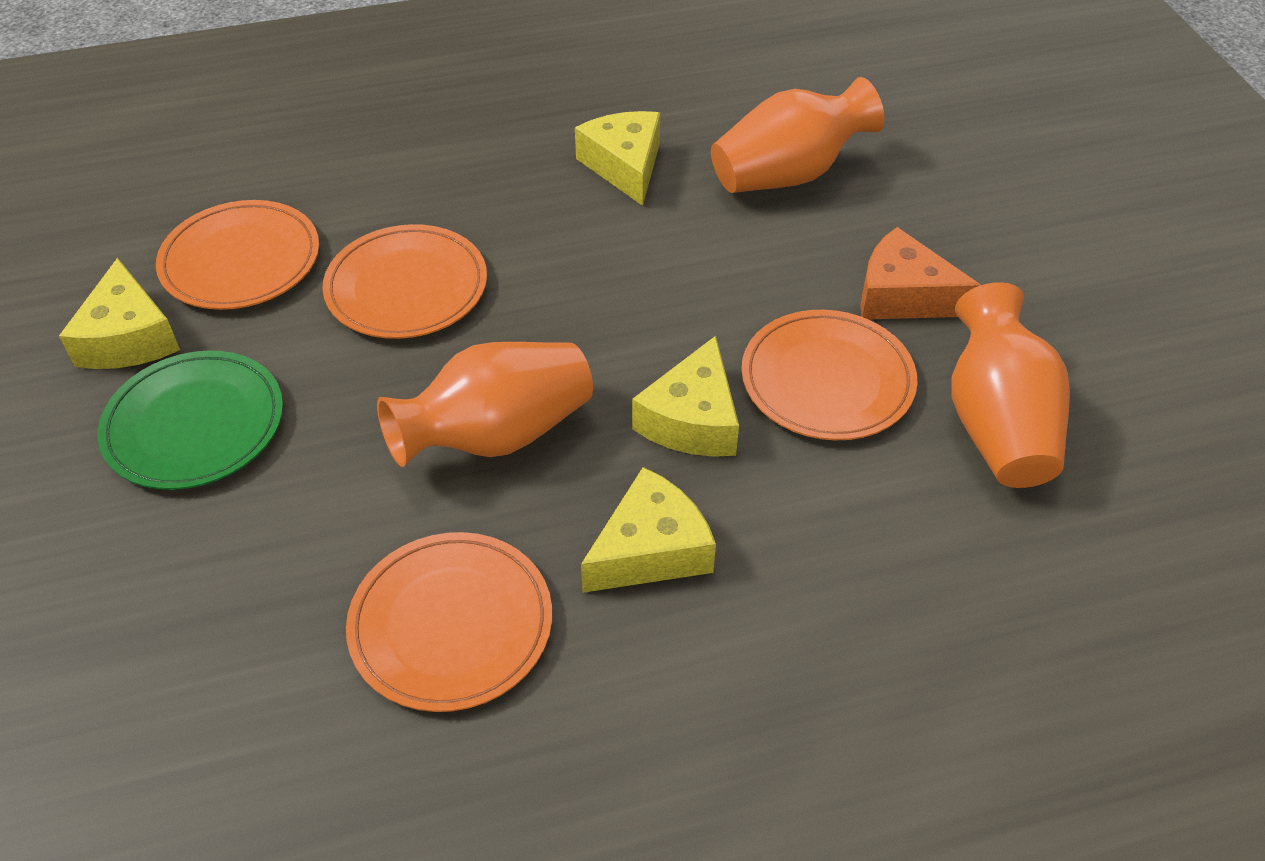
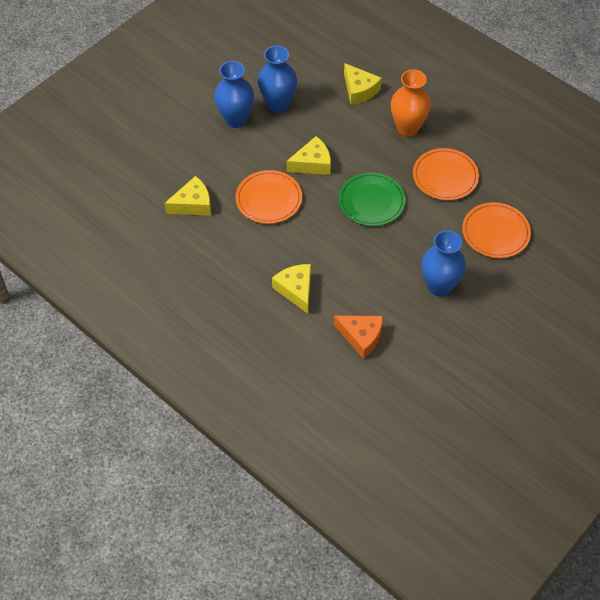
blue vase: none = 0 -> [214,61,254,128] [258,46,297,113] [421,230,466,296] = 3
orange plate: [156,200,319,310] [322,224,487,339] [346,532,552,712] [741,310,918,440] = 4 -> [235,170,302,224] [413,148,479,200] [462,202,531,258] = 3
orange vase: [377,342,593,467] [711,77,885,193] [952,282,1070,488] = 3 -> [391,70,431,137] = 1

